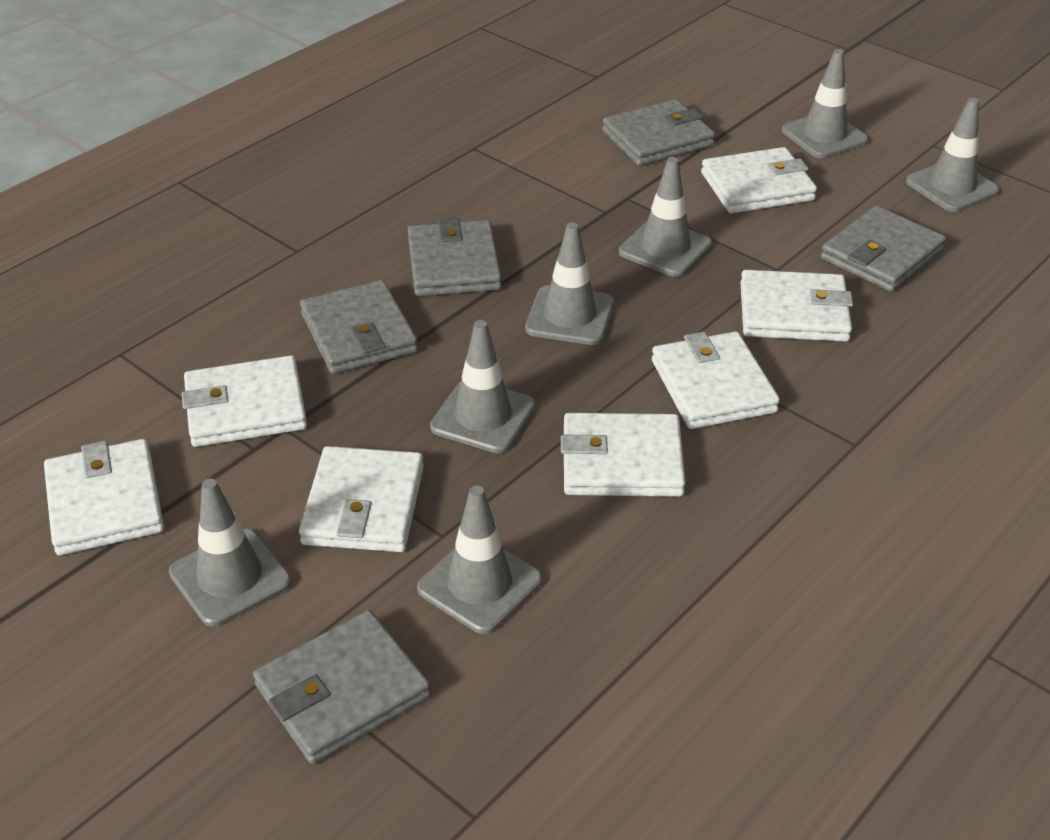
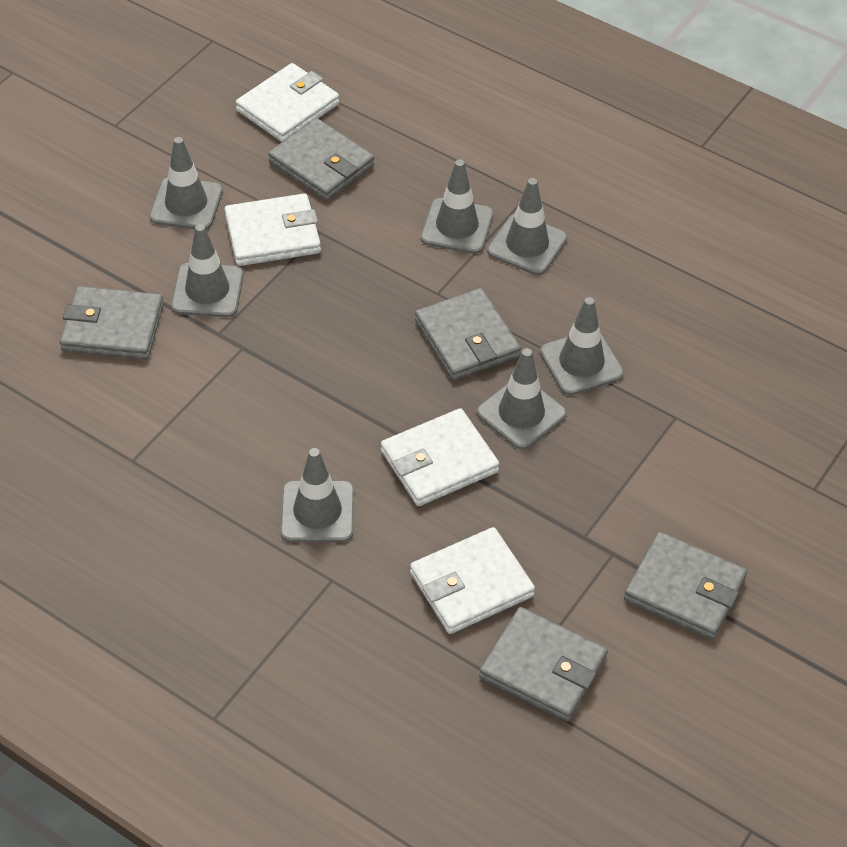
white wallet: [44,439,164,555] [182,355,307,447] [299,446,424,552] [561,413,686,497] [652,331,780,429] [701,147,817,214] [740,270,853,342] = 7 -> [224,193,321,266] [236,63,339,142] [381,408,499,506] [410,527,535,634] = 4

